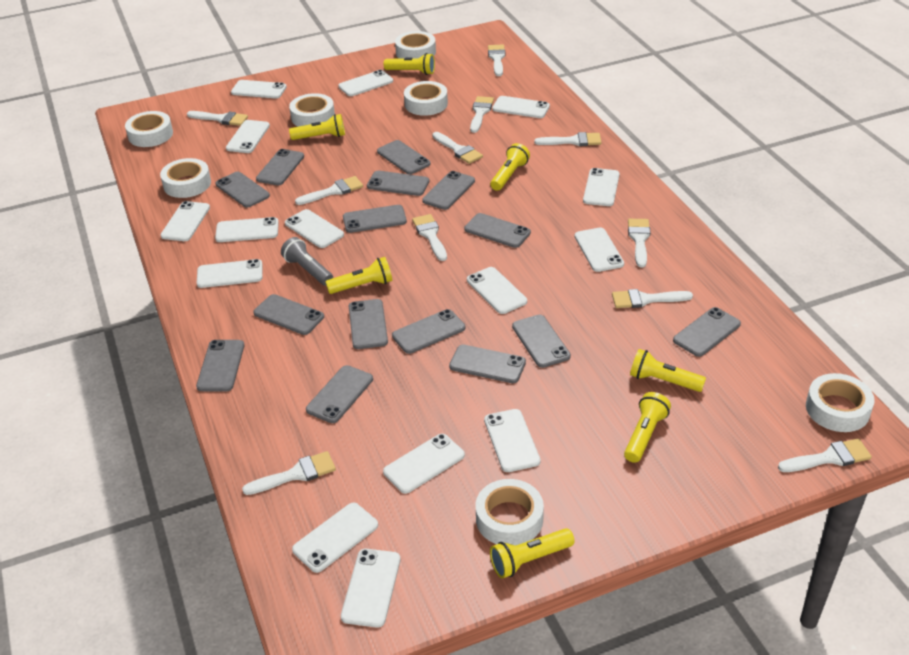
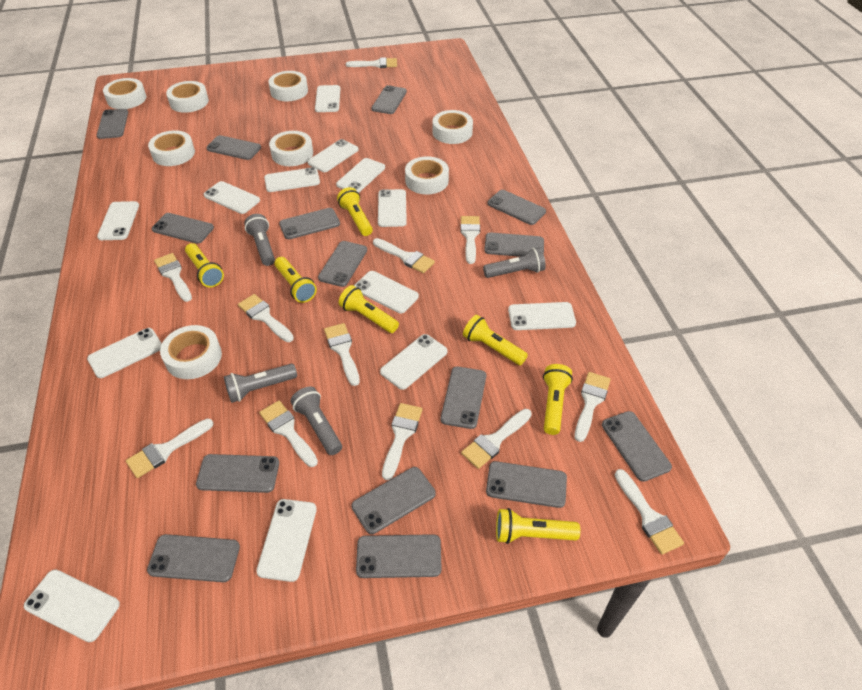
grey flashlight: [281,237,333,286] = 1 -> [224,364,297,403] [244,214,275,266] [290,386,342,455] [483,247,546,278] = 4
white brush: [187,111,248,126] [242,451,336,495] [295,176,363,205] [412,214,447,261] [432,132,483,164] [470,96,494,133] [488,45,506,76] [534,132,602,146] [612,289,693,308] [628,219,651,267] [778,439,872,472] = 11 -> [126,418,213,478] [154,253,192,302] [238,294,294,342] [259,400,318,467] [324,323,360,386] [346,57,397,68] [373,238,435,273] [382,403,422,480] [460,216,480,264] [461,409,532,469] [575,372,611,442] [615,469,684,555] = 12
white phone: [160,201,210,241] [197,259,263,288] [215,217,279,242] [226,120,270,153] [231,80,287,99] [285,209,344,248] [292,502,378,573] [338,70,393,96] [341,549,401,628] [383,434,465,494] [467,267,527,314] [484,409,541,472] [492,96,550,118] [574,228,624,272] [583,168,620,206] = 15 -> [24,569,120,642] [87,328,162,378] [97,201,139,240] [204,181,260,214] [256,499,317,582] [264,167,320,192] [307,139,359,172] [315,85,340,112] [336,158,385,193] [354,271,419,313] [378,189,407,227] [380,334,448,390] [508,302,576,330] = 13
white tape: [125,111,173,147] [160,158,211,198] [289,93,335,127] [395,31,436,59] [404,81,448,116] [475,479,544,546] [806,373,875,432] = 7 -> [103,78,147,109] [148,130,195,166] [160,325,222,379] [166,81,209,113] [268,71,308,102] [269,131,313,166] [405,156,449,195] [433,110,473,144] = 8

